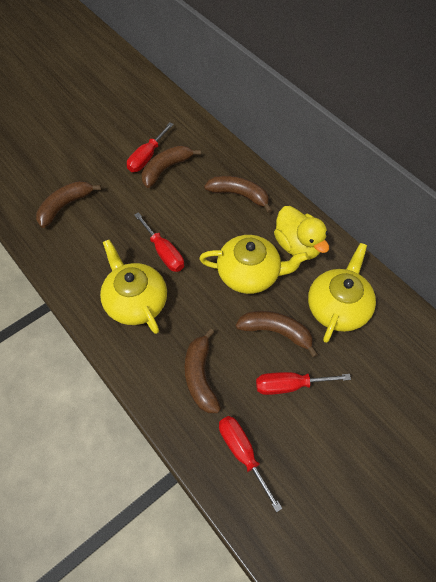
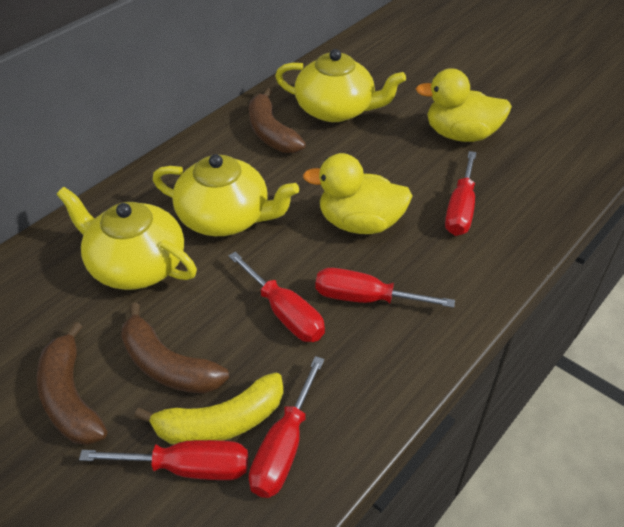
brown banana: [36,181,102,228] [142,145,201,188] [185,328,221,413] [204,176,272,213] [236,311,318,358] = 5 -> [37,322,107,445] [121,303,229,394] [249,88,306,153] = 3
red screwdriver: [127,122,174,172] [134,212,184,272] [219,416,282,512] [256,372,351,395] = 4 -> [79,440,248,480] [229,252,325,342] [249,356,324,498] [315,268,455,308] [445,151,477,236] = 5
yellow banana: none = 0 -> [135,372,284,444] = 1
yellow duck: [274,206,329,260] = 1 -> [303,153,412,234] [416,69,512,142] = 2

